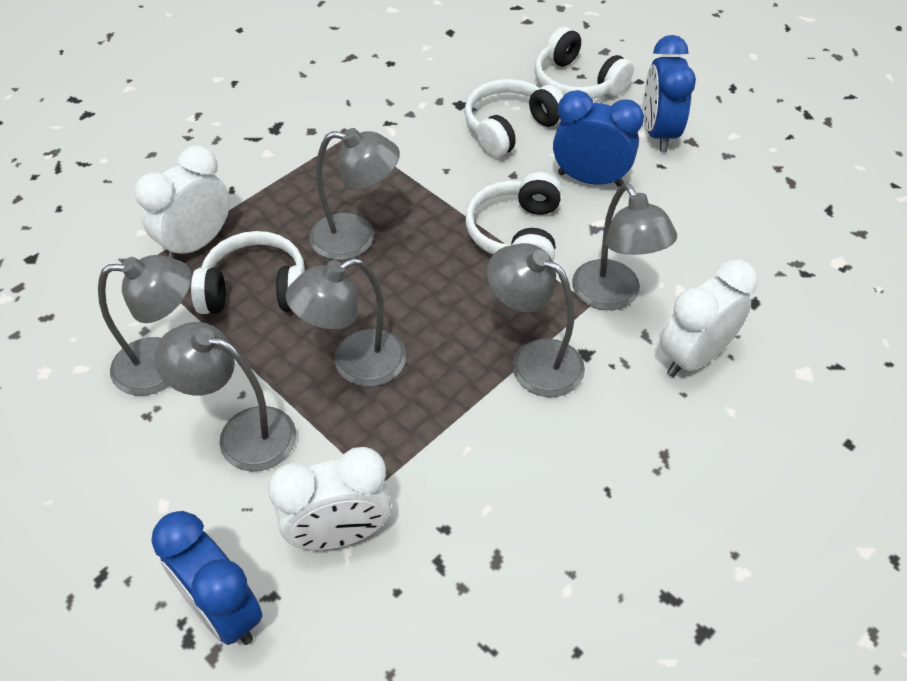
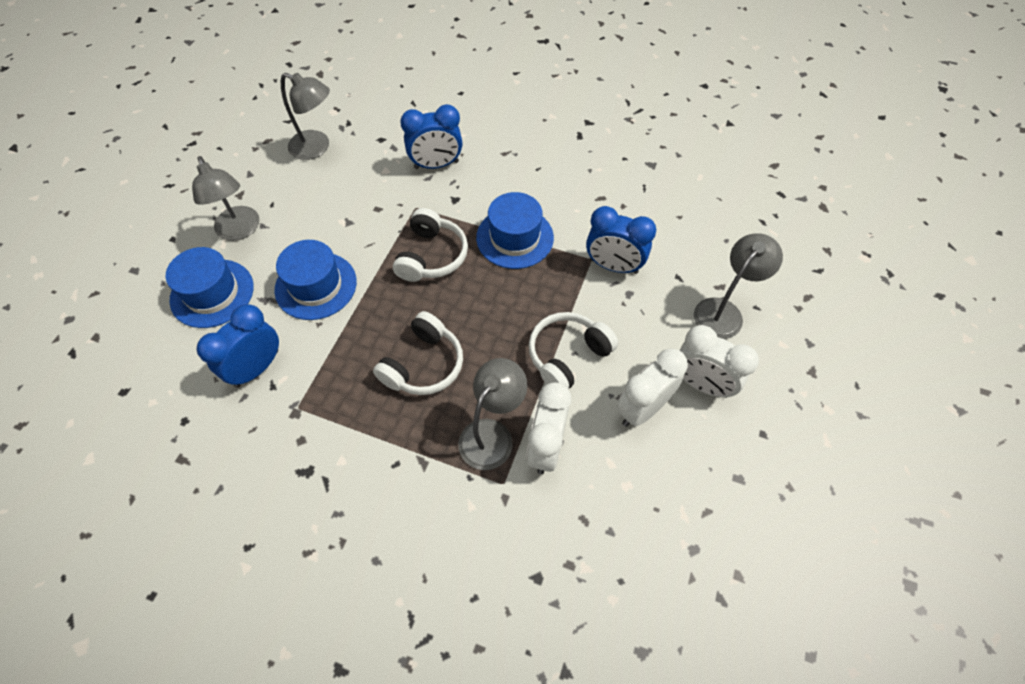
blue hat: none = 0 -> [166,247,254,328] [274,240,357,320] [476,192,554,269] = 3
grey lamp: [98,255,192,396] [155,322,296,472] [286,258,406,387] [309,128,400,260] [487,243,585,397] [572,183,677,310] = 6 -> [192,156,259,241] [281,73,330,160] [458,358,527,470] [694,233,783,339] = 4
white headphones: [191,231,305,314] [465,79,564,158] [466,172,562,261] [535,27,634,99] = 4 -> [373,311,463,395] [393,208,468,282] [529,312,618,388] = 3

